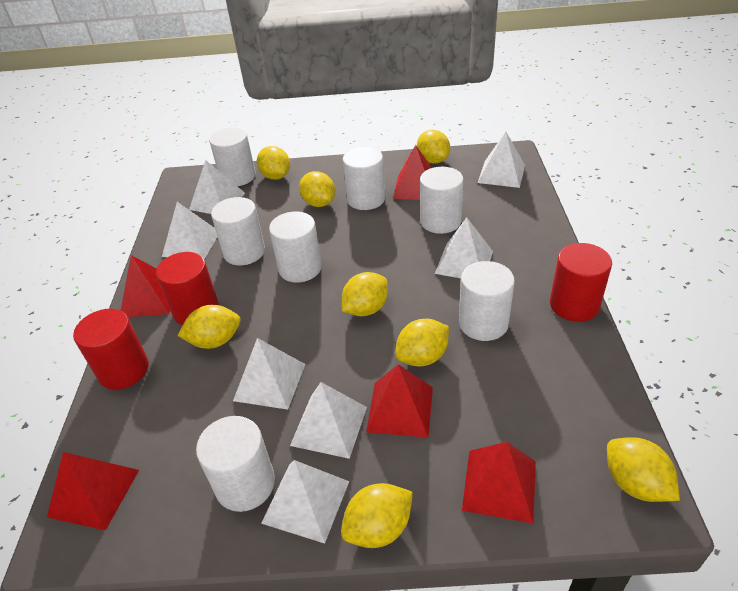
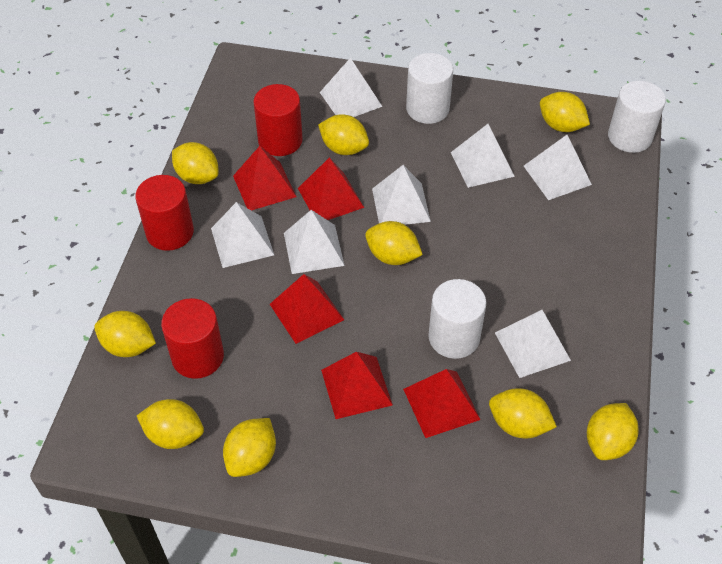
white cylinder: [196,416,275,512] [209,128,256,186] [211,197,265,265] [269,212,322,282] [342,147,385,210] [420,167,463,234] [459,261,515,341] = 7 -> [406,53,453,124] [428,279,486,359] [608,81,666,153] = 3
yellow lemon: [177,305,241,349] [257,146,290,180] [299,171,335,207] [341,483,413,548] [342,272,388,316] [395,319,449,367] [417,130,450,164] [607,437,680,502] = 8 -> [94,311,156,357] [137,399,204,449] [172,142,219,184] [223,418,276,477] [318,115,369,155] [365,221,423,265] [489,388,557,438] [540,92,590,132] [587,403,639,460] = 9

